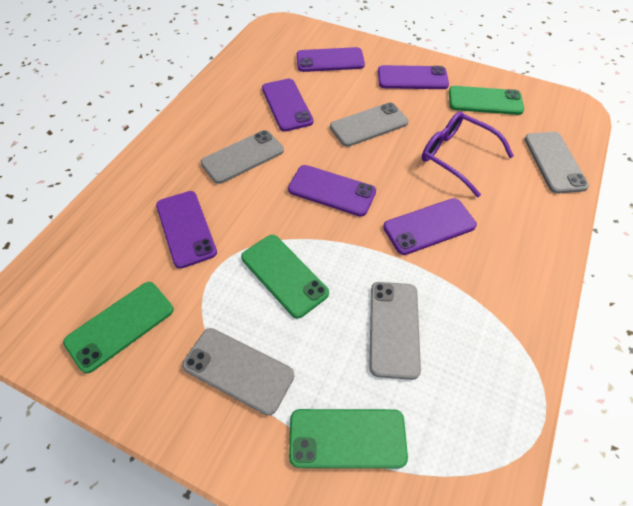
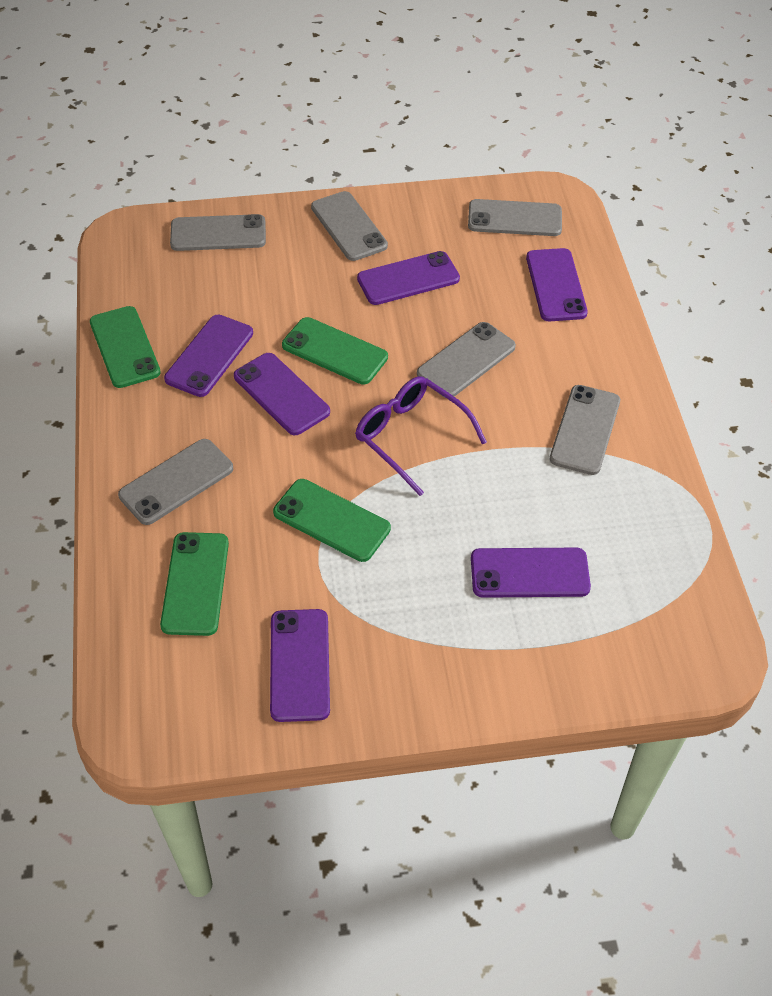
grey phone: [182,328,294,415] [201,130,284,184] [330,102,408,147] [369,282,421,380] [524,132,589,194] = 5 -> [118,439,233,525] [170,214,266,251] [311,191,388,261] [417,322,516,398] [468,199,562,236] [550,385,620,475] = 6

